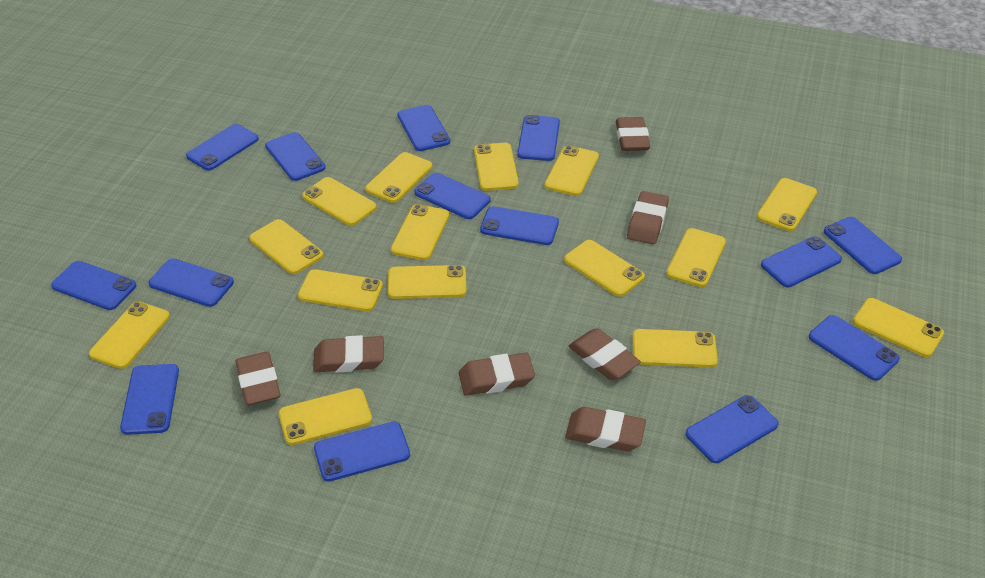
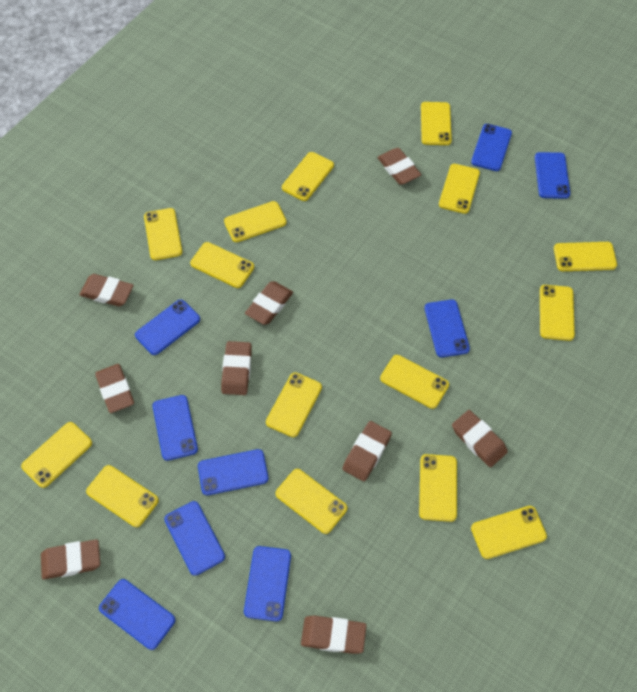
blue phone: [51,261,137,310] [120,364,179,435] [149,258,234,307] [186,124,259,171] [265,132,326,181] [314,422,410,482] [397,105,450,151] [414,173,491,219] [480,206,559,245] [517,115,560,161] [686,395,779,463] [761,236,842,287] [809,315,900,381] [824,217,902,274] = 14 -> [99,579,175,650] [135,299,200,355] [153,395,198,461] [164,501,225,576] [198,449,269,495] [244,546,291,621] [425,299,470,357] [471,124,512,171] [535,152,570,199] = 9
brown eraser: [235,352,281,405] [313,335,384,373] [459,352,535,396] [565,407,646,451] [568,328,641,380] [616,117,650,151] [627,191,669,244] = 7 -> [41,539,100,579] [79,274,134,306] [95,364,134,413] [221,341,252,395] [245,281,293,325] [301,615,366,654] [342,421,392,481] [377,148,421,185] [452,410,508,467] = 9

